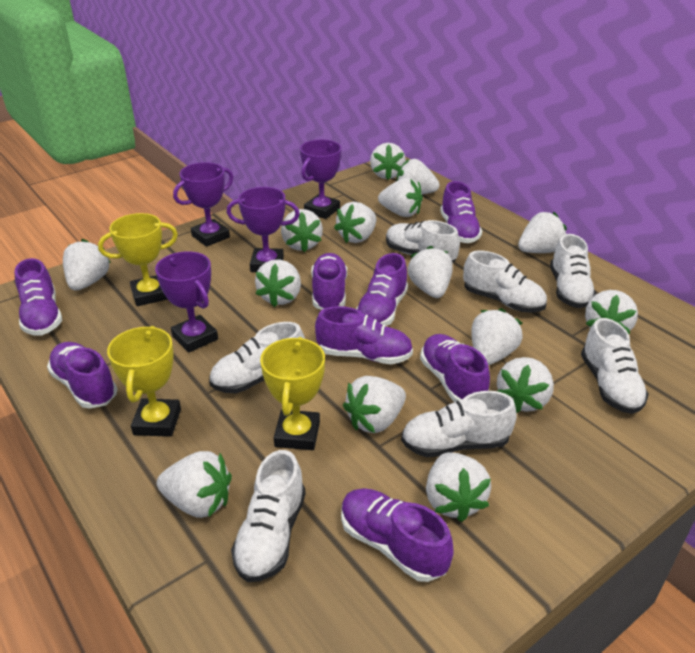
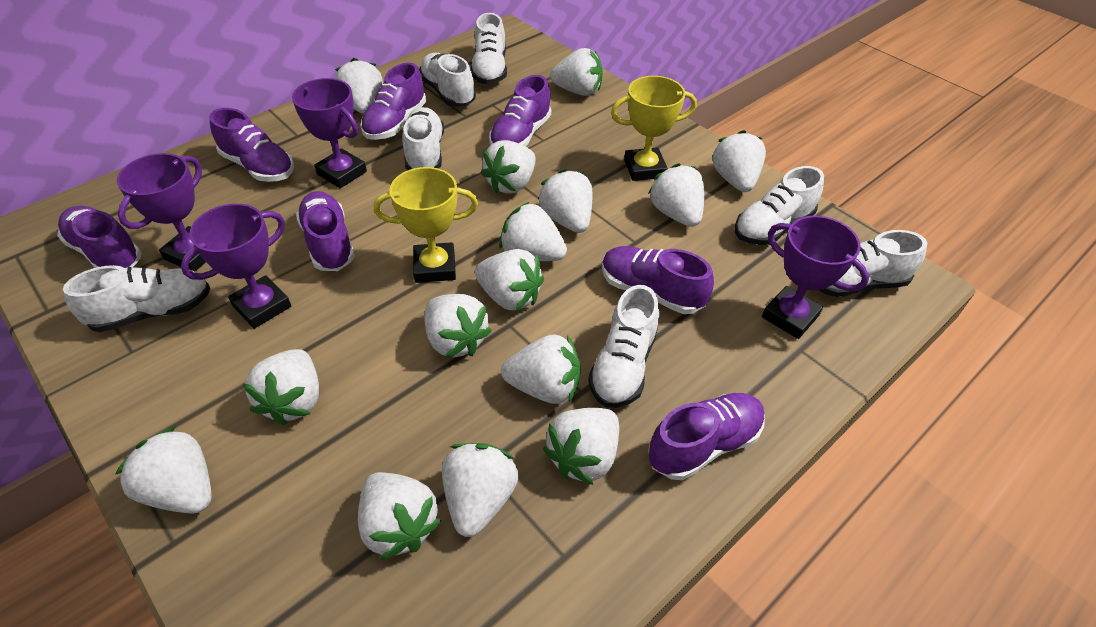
purple shoe: [15,258,62,336] [47,342,117,409] [311,253,347,310] [315,306,413,364] [341,488,454,582] [356,253,408,326] [420,334,490,402] [440,181,482,243] = 8 -> [57,206,141,268] [209,108,294,182] [296,191,355,271] [360,62,426,140] [489,75,551,146] [602,246,714,314] [648,393,765,480] = 7
yellow trophy: [98,213,178,306] [107,326,181,437] [260,337,325,450] = 3 -> [374,167,478,283] [611,76,697,181] = 2

